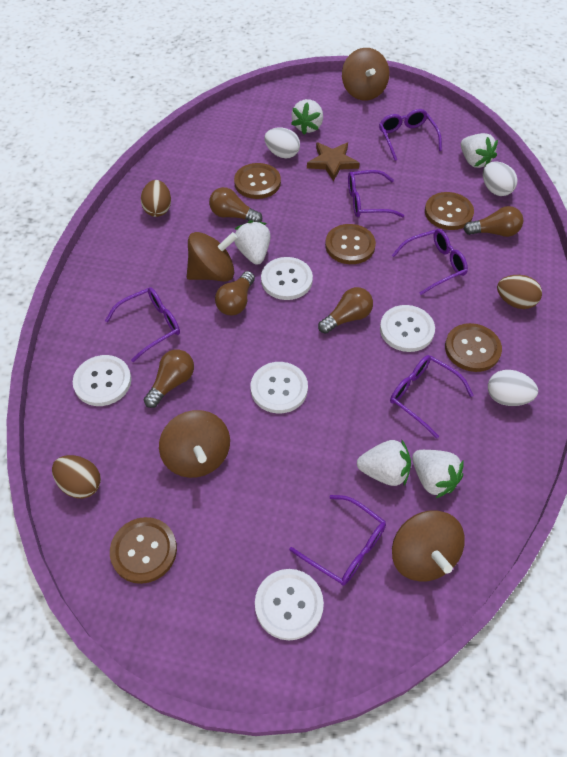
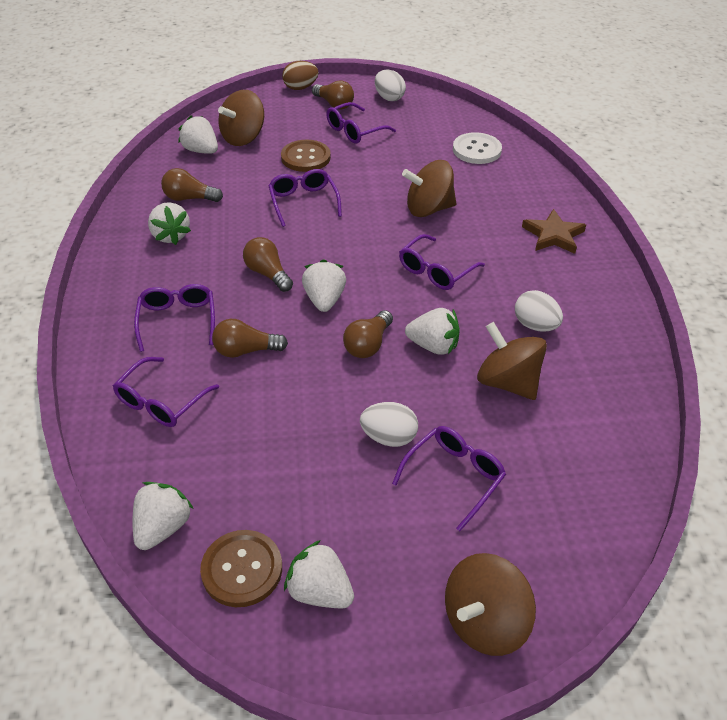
brown button: [110,517,177,584] [234,163,281,199] [325,224,376,264] [425,192,474,230] [445,323,502,372] = 5 -> [200,530,282,607] [281,140,331,172] = 2
brown egg: [52,455,101,499] [141,180,171,217] [497,275,542,309] = 3 -> [282,61,319,90] = 1
white button: [73,355,131,406] [251,362,308,414] [255,569,324,640] [261,257,313,300] [380,305,435,352] = 5 -> [453,132,502,164] = 1
white strawberry: [234,220,271,265] [291,99,323,134] [357,439,411,486] [412,450,464,498] [461,133,498,168] = 5 -> [133,482,194,550] [148,202,191,245] [178,115,218,154] [284,540,354,608] [302,259,346,312] [405,308,460,355] = 6

